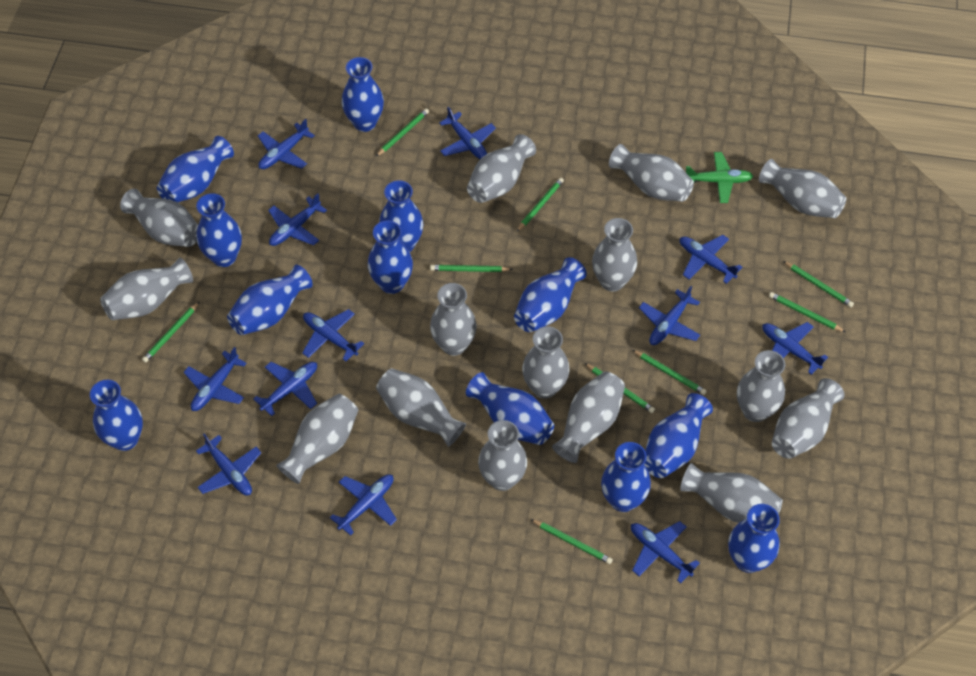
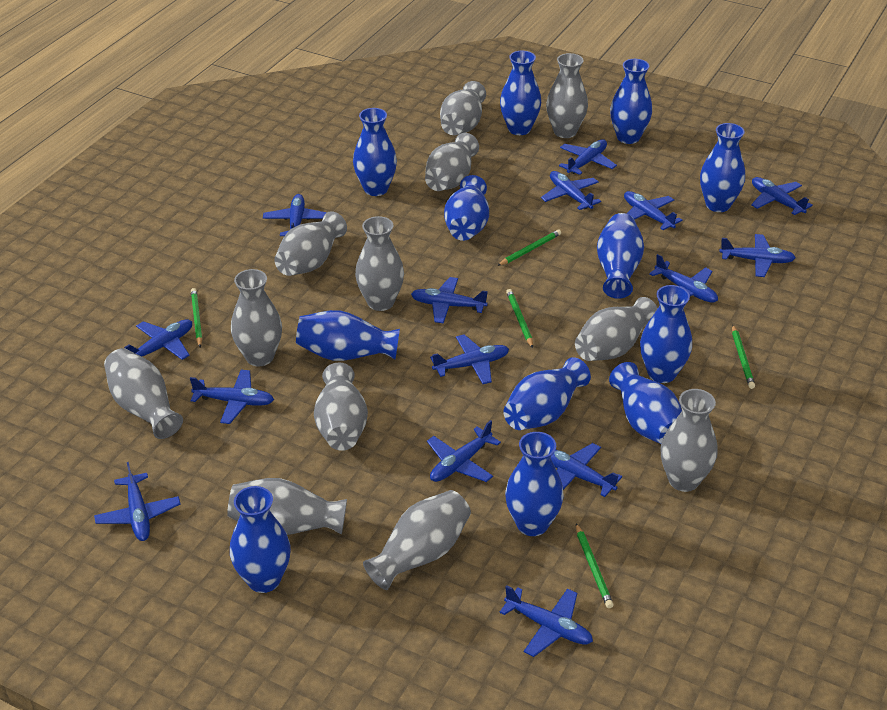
blue plane: [184,347,247,411] [196,433,261,495] [253,362,317,416] [258,119,315,169] [268,193,327,246] [302,309,364,361] [330,474,397,536] [439,107,496,159] [631,521,700,583] [639,286,700,345] [680,235,742,284] [762,322,828,375] = 12 -> [94,462,181,541] [124,319,192,360] [190,370,274,424] [263,194,327,236] [411,277,488,324] [427,420,501,482] [430,334,509,384] [499,585,593,657] [541,171,601,210] [551,443,622,497] [559,139,617,175] [624,191,682,230] [649,254,718,303] [719,234,796,277] [751,177,813,215] = 15
green pencil: [142,302,199,363] [376,108,429,156] [430,265,513,272] [517,178,564,232] [531,519,613,564] [585,363,655,413] [633,350,707,395] [769,292,845,332] [783,261,854,307] = 9 -> [191,288,202,347] [497,230,561,266] [506,289,533,348] [576,523,614,608] [732,325,755,389] = 5
green plane: [686,152,753,203] = 1 -> none = 0
grey vase: [100,258,193,320] [120,189,198,247] [276,393,358,484] [376,368,466,447] [430,283,477,356] [467,134,536,203] [478,420,527,491] [522,326,570,399] [552,371,625,463] [592,218,637,291] [609,144,694,202] [680,463,783,523] [737,350,785,422] [759,159,846,218] [772,378,845,459] = 15 -> [104,348,183,439] [227,478,347,535] [231,269,282,366] [274,211,347,276] [314,362,368,451] [355,216,404,311] [363,490,471,590] [425,133,479,191] [440,81,486,135] [546,53,588,138] [575,297,658,361] [660,389,718,492] = 12

